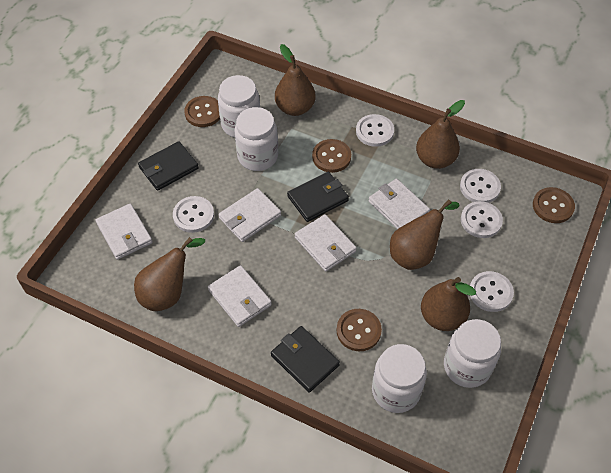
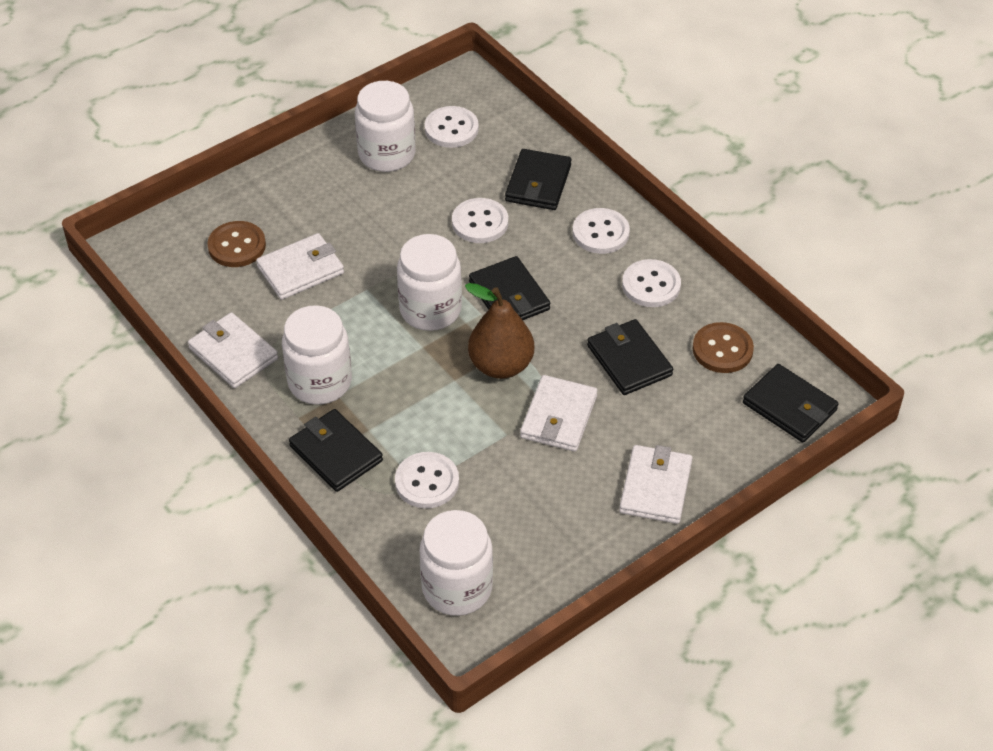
black wallet: [138,141,199,191] [271,326,340,393] [287,172,349,222] = 3 -> [289,409,383,492] [469,256,550,320] [505,149,572,210] [587,319,673,395] [743,364,839,442] = 5
brown button: [184,96,220,127] [312,139,351,173] [337,309,382,351] [533,187,575,223] = 4 -> [207,221,266,267] [692,322,754,373] = 2
brown pear: [134,237,205,311] [275,44,316,116] [390,199,460,270] [416,100,465,169] [421,277,476,331] = 5 -> [465,283,534,379] = 1
white wallet: [96,204,153,260] [208,265,272,327] [219,188,281,242] [295,214,357,271] [369,179,430,229] = 5 -> [188,312,278,388] [256,233,344,300] [520,375,598,452] [619,445,693,524] = 4

